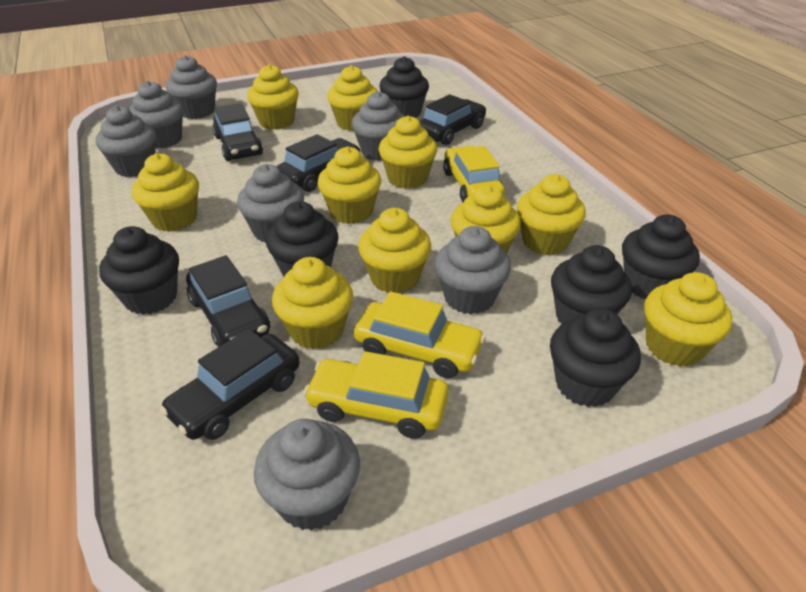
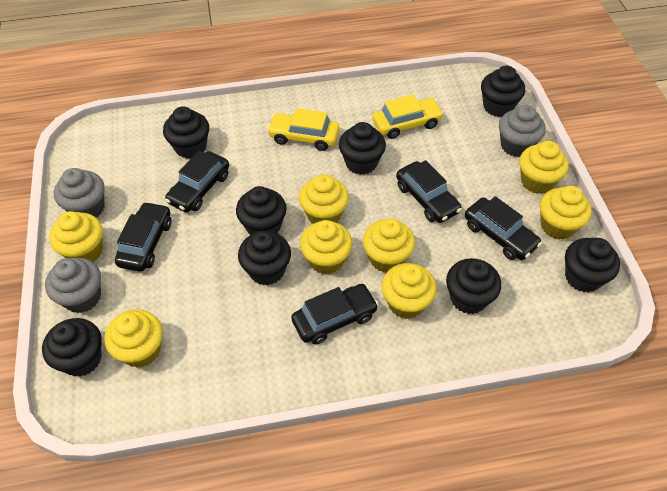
black cupcake: [99,226,179,315] [266,201,339,276] [379,56,429,118] [550,308,641,407] [551,245,632,324] [622,214,700,299] = 6 -> [42,318,102,377] [163,107,209,159] [236,186,287,235] [238,231,291,285] [339,122,386,175] [446,258,501,314] [481,66,525,117] [565,238,620,293] = 8
grey cupcake: [96,105,156,177] [129,81,184,149] [166,55,217,119] [237,164,304,243] [254,419,360,531] [352,91,405,161] [435,226,511,314] = 7 -> [45,257,101,313] [54,168,105,217] [499,105,546,157] = 3
yellow car: [304,351,448,439] [354,292,486,379] [443,146,505,202] = 3 -> [267,108,340,151] [372,95,444,139] = 2
yellow cupcake: [132,153,199,232] [247,64,299,130] [272,257,353,349] [318,147,381,224] [327,65,377,131] [358,208,431,293] [379,116,437,189] [451,185,521,254] [517,174,586,255] [644,272,732,367] = 10 -> [49,211,103,262] [104,309,163,367] [299,174,349,224] [300,220,352,275] [363,218,415,272] [382,263,437,319] [519,141,569,194] [540,186,592,240] = 8

